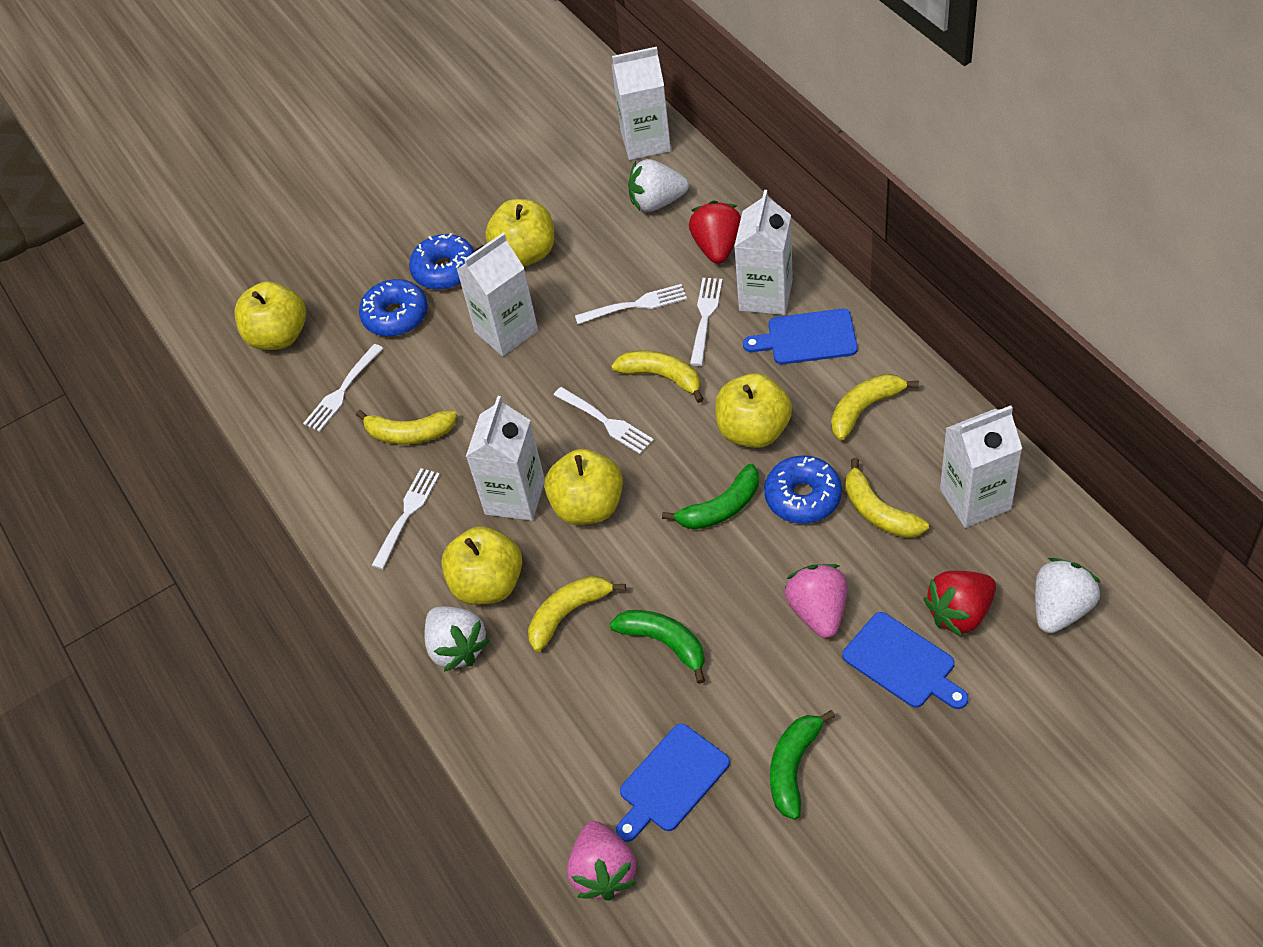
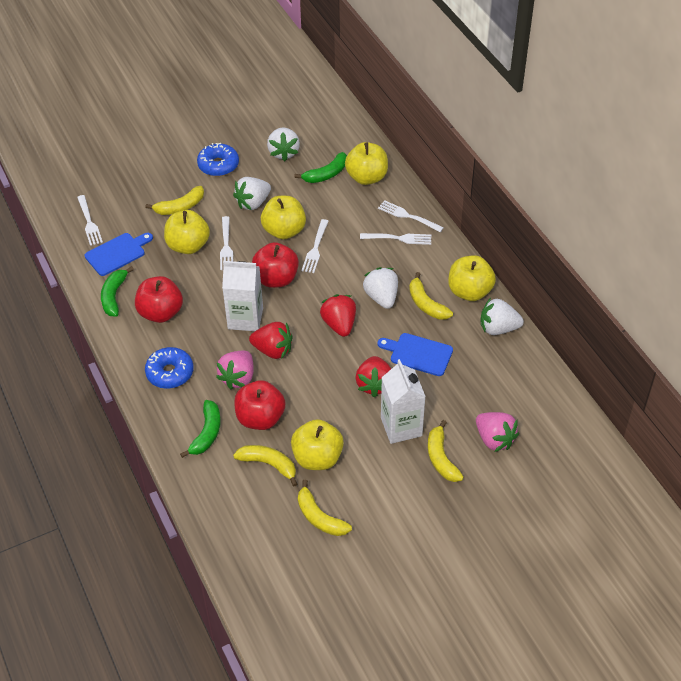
blue cutting board: [616,724,730,842] [743,309,858,364] [842,612,968,709] = 3 -> [85,233,153,276] [377,333,453,376] = 2
blue donut: [359,279,428,337] [409,233,474,290] [764,455,842,524] = 3 -> [145,347,194,389] [197,143,239,176] = 2
red apple: none = 0 -> [135,276,183,323] [234,380,285,430] [252,242,299,288] = 3
red strawberry: [689,200,741,264] [923,571,996,636] = 2 -> [249,322,292,359] [320,294,356,337] [356,356,391,398] = 3
white carton: [456,233,538,356] [466,396,545,521] [611,47,671,160] [734,190,793,315] [940,406,1022,528] = 5 -> [222,261,263,331] [381,359,426,444] = 2
white strawberry: [424,606,490,672] [628,159,689,212] [1035,558,1101,633] = 3 -> [233,177,271,210] [267,128,300,161] [363,267,398,309] [481,298,524,335] = 4

